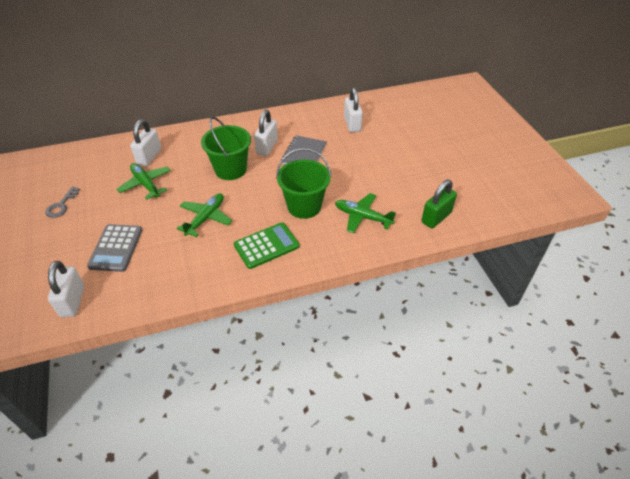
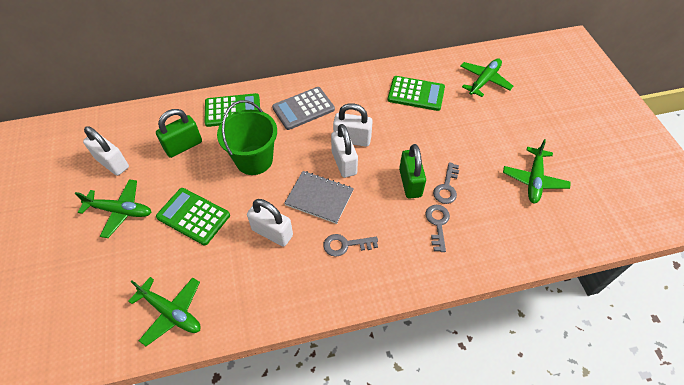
green bucket: [201,117,251,180] [276,148,331,219] = 2 -> [217,100,277,175] = 1
green calculator: [234,222,300,269] = 1 -> [156,188,230,245] [205,93,260,127] [388,76,445,111] = 3
green padlock: [421,180,457,228] = 1 -> [156,109,202,158] [399,144,426,199] = 2
green plane: [117,163,171,200] [176,193,232,237] [335,193,396,233] = 3 -> [75,179,152,238] [128,277,201,346] [460,58,513,97] [503,139,571,203] = 4
grey key: [45,186,80,218] = 1 -> [323,234,378,257] [425,205,450,252] [433,162,459,204] = 3

